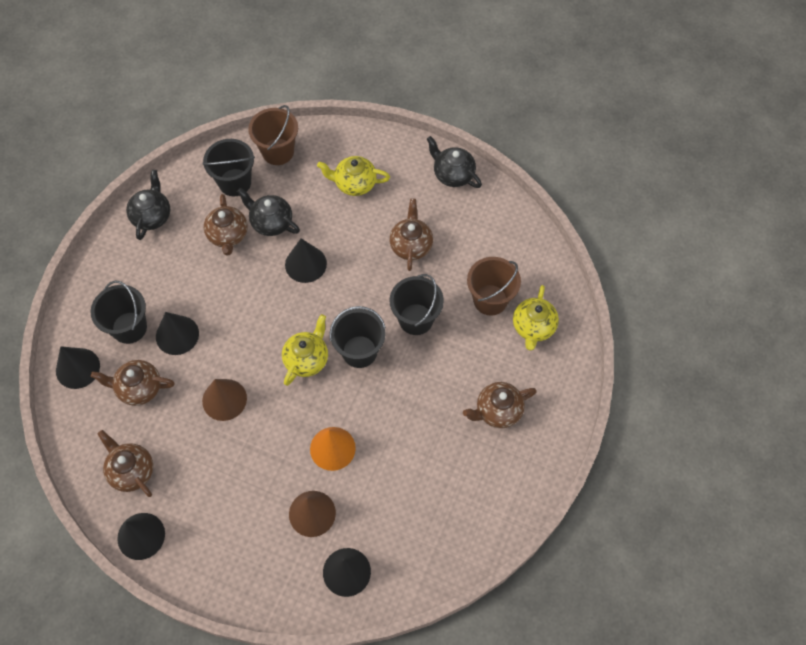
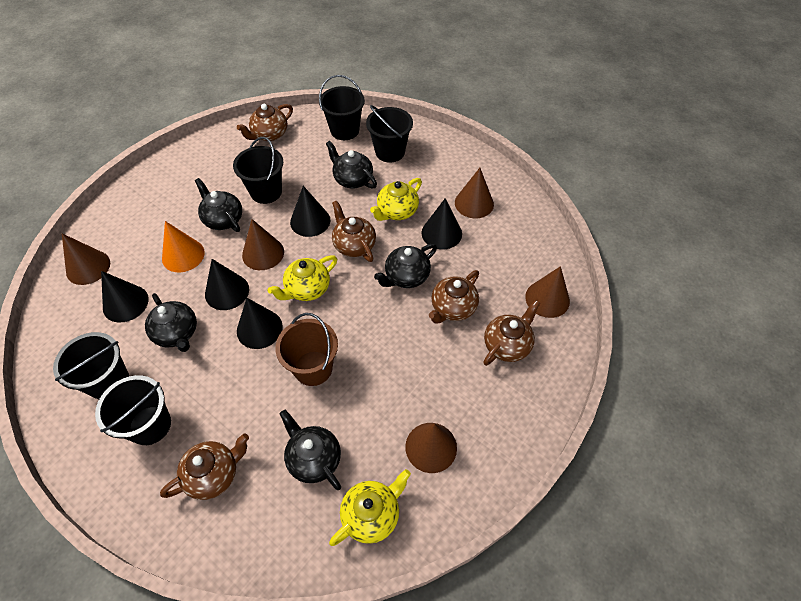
black bucket: [91,280,147,344] [202,139,255,196] [329,306,386,368] [390,274,444,335] = 4 -> [53,332,129,400] [95,375,171,445] [233,137,283,204] [319,75,365,140] [366,105,413,163] = 5
black teapot: [126,170,170,240] [237,188,300,236] [427,136,482,188] = 3 -> [145,293,197,352] [195,178,242,232] [279,410,341,490] [326,141,377,189] [374,244,437,288] = 5
brown bucket: [248,105,298,165] [467,257,521,316] = 2 -> [275,313,338,386] = 1
brown cone: [202,379,247,421] [289,491,336,537] = 2 -> [62,234,110,285] [242,219,284,270] [405,423,457,473] [455,168,494,218] [525,266,570,318] = 5

